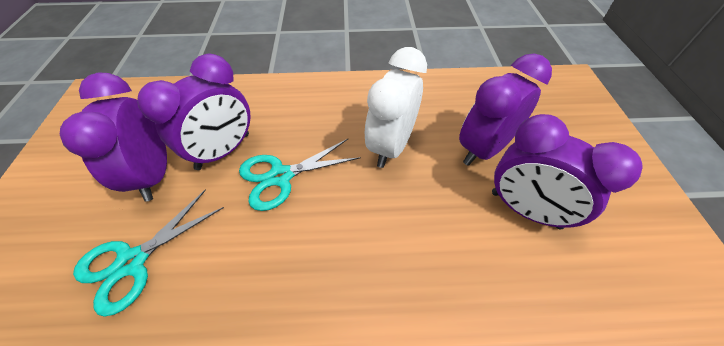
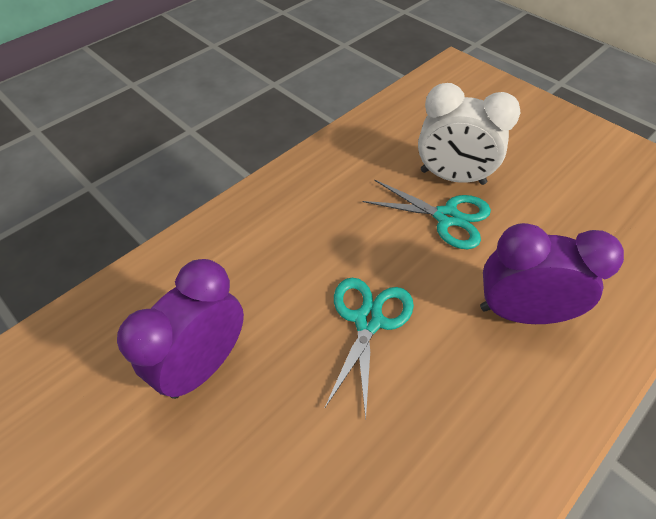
purple clock: [60,72,167,202] [137,54,251,170] [459,54,552,166] [492,114,643,229] = 4 -> [117,259,244,399] [480,223,624,324] = 2

